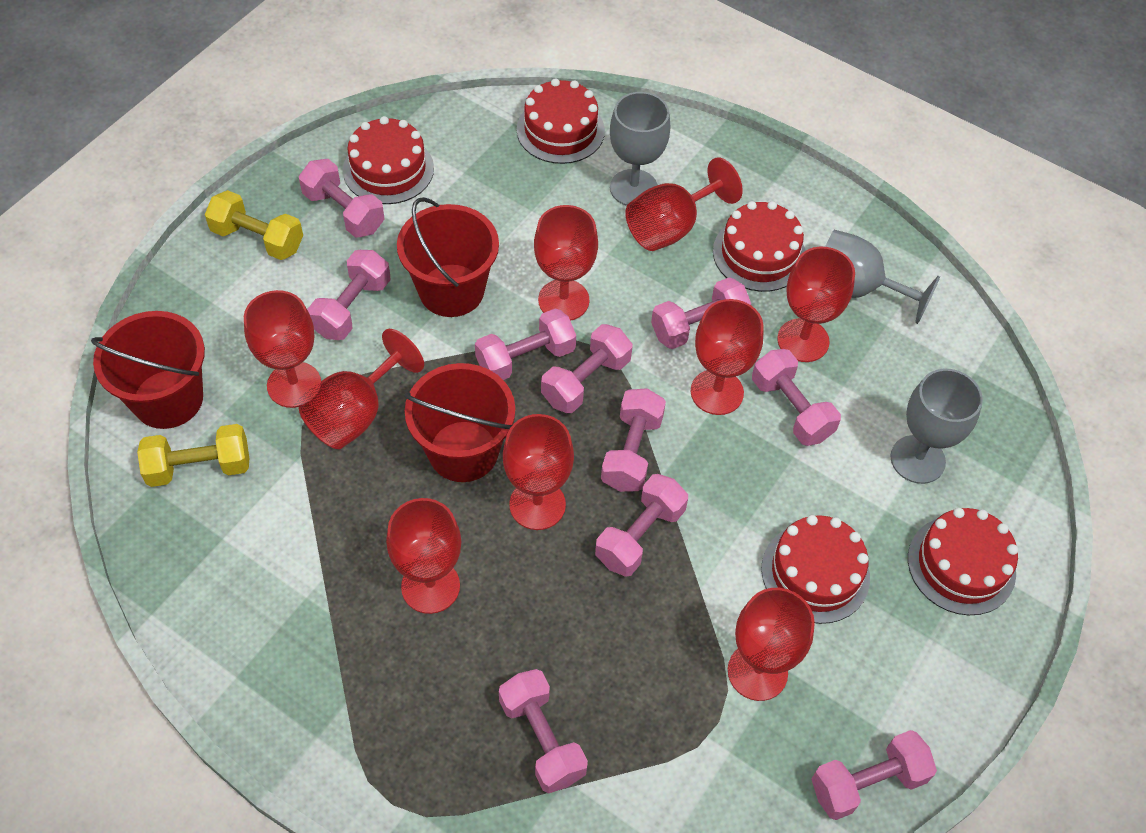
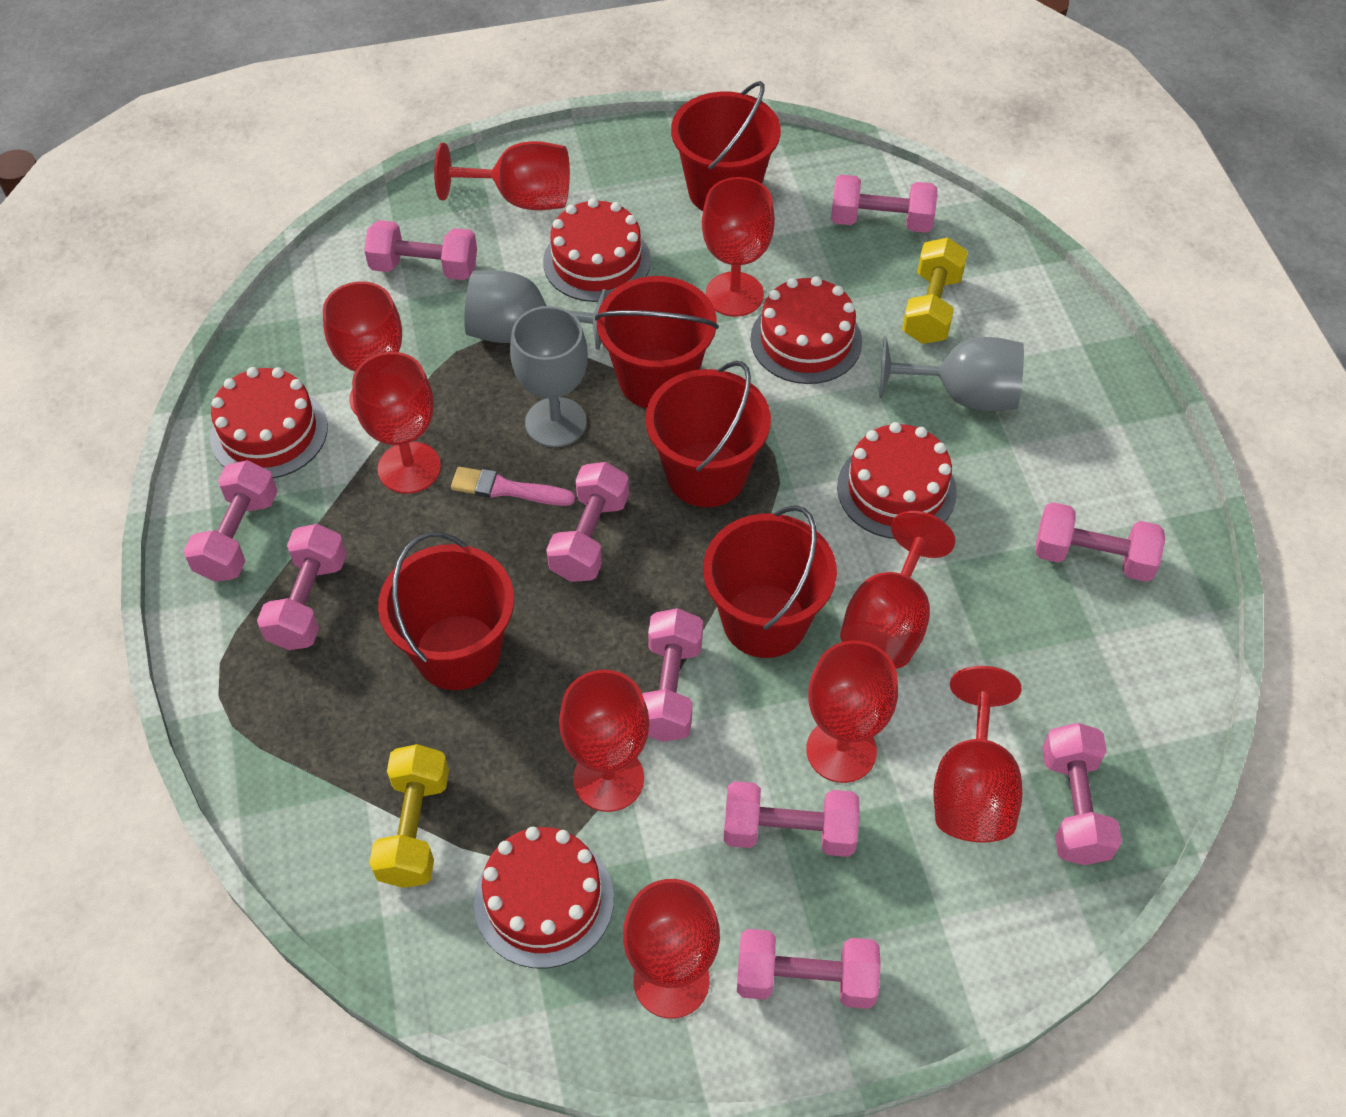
pink brush: none = 0 -> [451,467,575,506] = 1
red bucket: [91,311,205,429] [397,197,499,317] [404,363,515,482] = 3 -> [378,532,514,690] [595,276,719,409] [645,361,771,507] [671,81,781,211] [703,505,837,658] = 5

